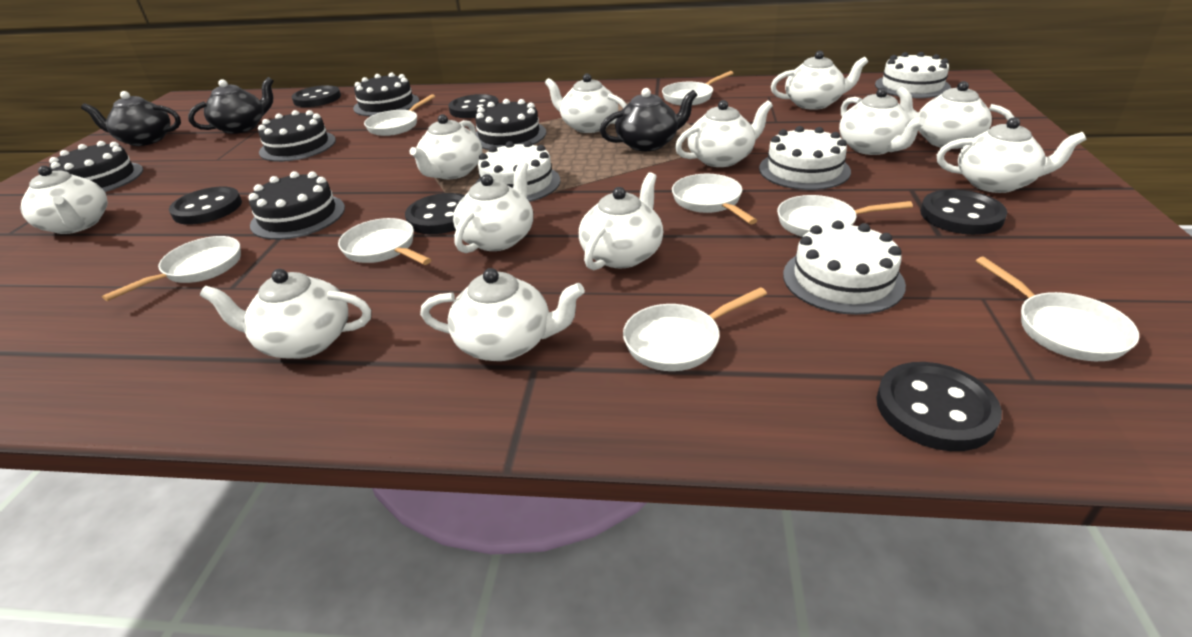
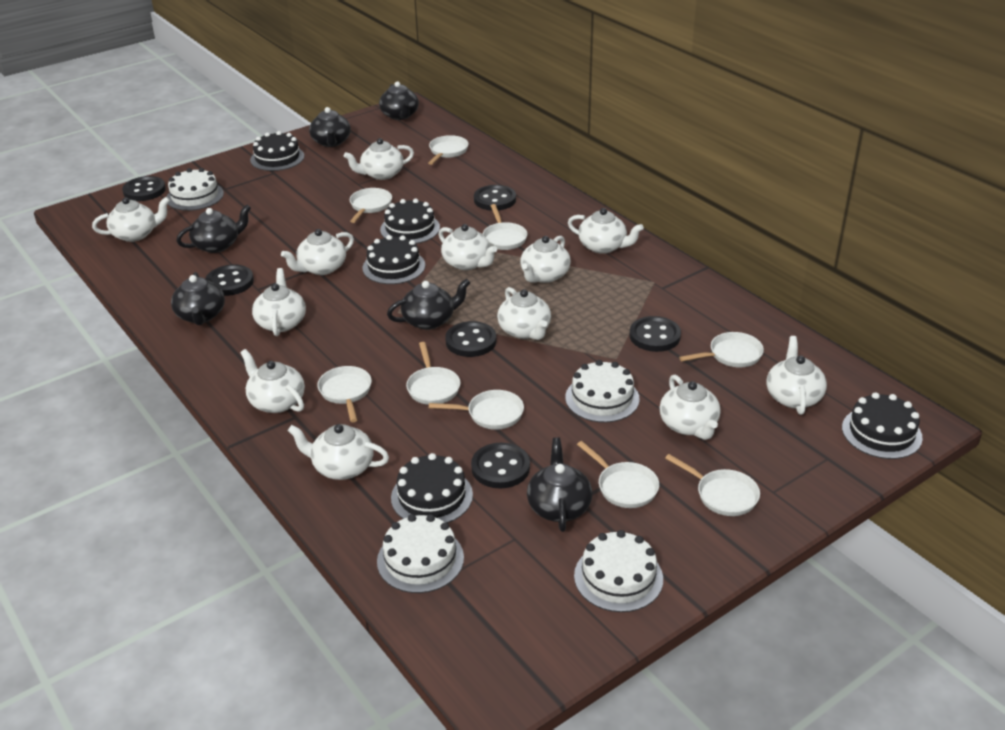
black teapot: [81,91,181,146] [188,77,274,134] [600,88,697,151] = 3 -> [171,272,225,325] [176,204,251,253] [309,107,351,147] [379,81,419,120] [387,278,470,330] [527,437,592,532] = 6
white pan: [102,236,241,301] [338,218,431,265] [364,94,435,136] [623,287,767,371] [662,71,734,105] [672,174,757,224] [777,195,913,237] [976,257,1139,361] = 8 -> [317,366,372,422] [350,188,392,223] [406,342,460,405] [428,135,469,165] [429,390,524,430] [483,204,527,250] [577,441,659,508] [665,454,760,516] [679,332,764,368] = 9

